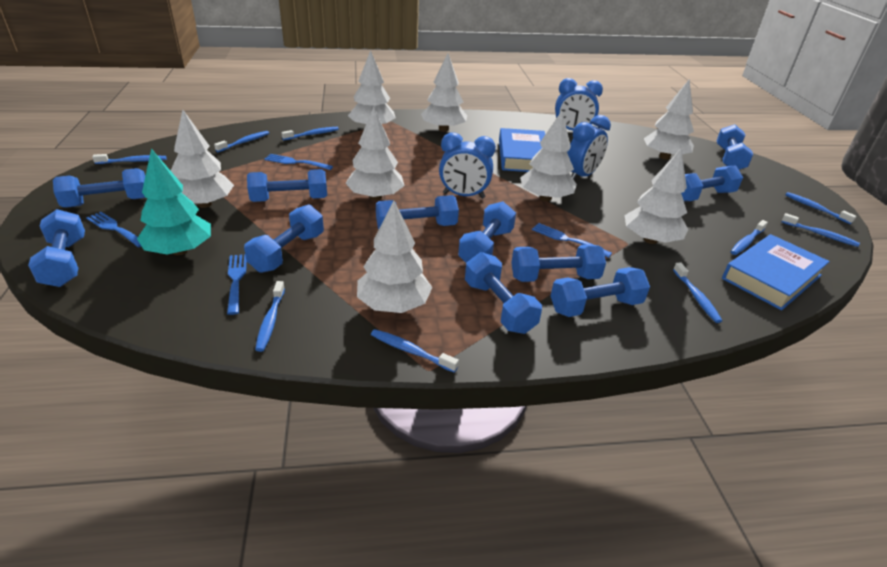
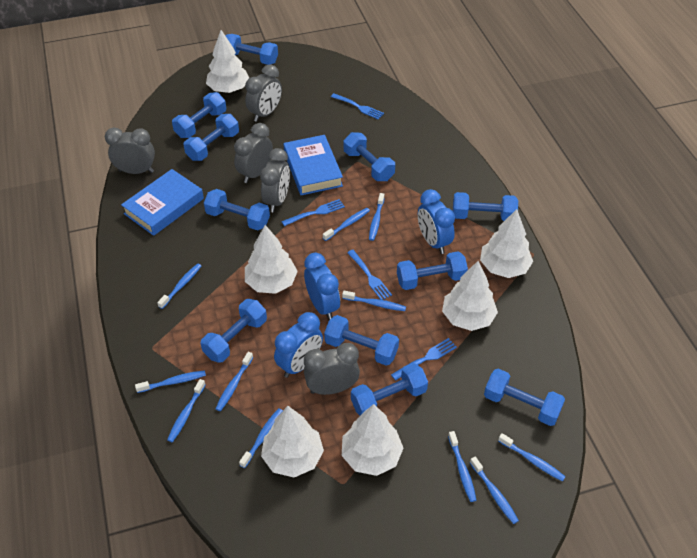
blue toothbrush: [92,154,166,164] [214,131,269,152] [255,281,285,352] [281,127,339,140] [371,329,459,373] [673,263,722,323] [731,220,768,255] [782,213,860,247] [785,192,856,224] = 9 -> [135,370,206,393] [157,263,201,309] [167,379,206,442] [216,352,253,411] [239,408,283,468] [323,208,370,241] [342,291,406,311] [369,193,384,241] [448,431,476,502] [470,456,519,524] [498,433,566,482] = 11
grey clock: none = 0 -> [105,127,155,174] [234,123,273,183] [245,64,282,122] [260,148,290,212] [304,343,360,395] = 5
turquoise tree: [137,149,211,255] = 1 -> none = 0
white tree: [171,110,234,208] [345,107,405,200] [348,50,396,124] [357,201,432,313] [421,53,467,132] [520,111,577,201] [625,149,688,244] [644,79,694,160] = 8 -> [206,30,249,93] [245,225,298,294] [261,406,324,477] [342,404,403,476] [442,261,498,331] [480,209,533,278] = 6

